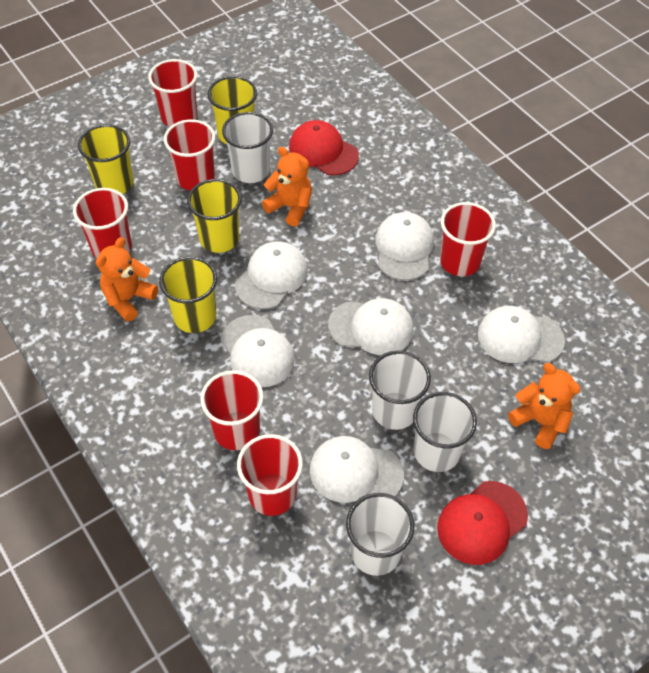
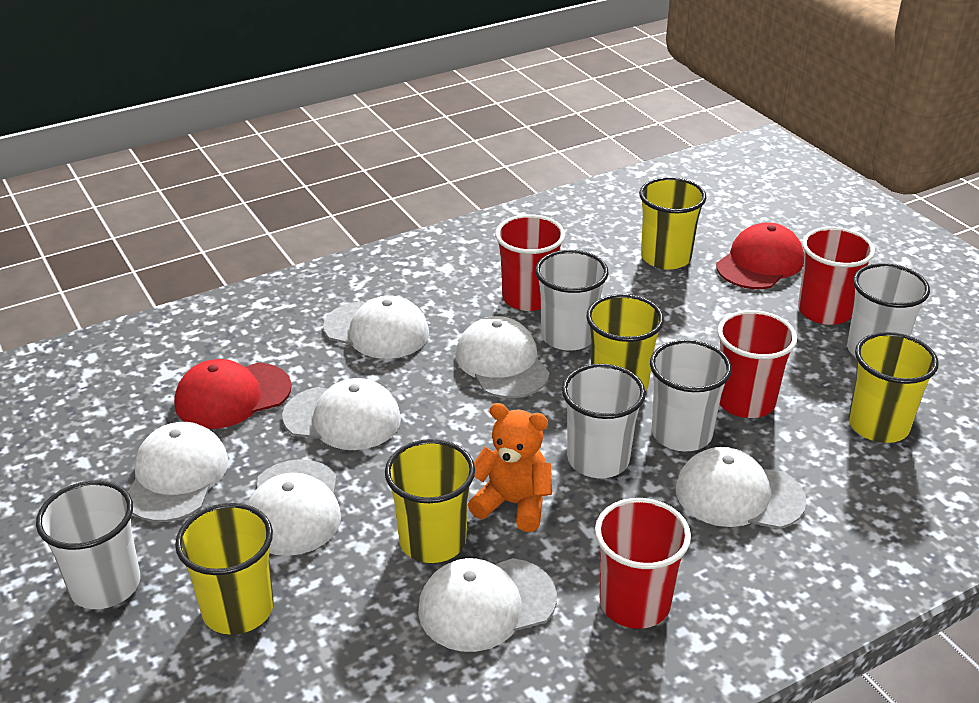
orange teddy bear: [96,237,158,322] [262,147,312,227] [508,363,581,449] = 3 -> [468,403,552,532] = 1
red cup: [73,188,132,258] [148,59,198,127] [164,119,215,191] [200,370,264,450] [237,434,303,516] [440,202,496,276] = 6 -> [495,214,565,311] [595,498,691,629] [717,310,797,418] [798,227,875,325] = 4
white cap: [221,315,295,387] [235,241,308,309] [310,436,404,503] [328,298,413,355] [375,212,434,281] [478,306,565,363] = 6 -> [128,422,228,522] [247,459,341,556] [282,378,401,450] [323,295,429,359] [418,558,557,652] [456,316,550,398] [676,447,807,529] = 7
white cup: [222,112,273,183] [346,493,415,576] [369,351,431,430] [413,392,477,472] = 4 -> [36,481,140,609] [535,250,609,351] [562,364,646,478] [650,340,732,451] [847,263,930,357] = 5
yellow cup: [78,124,134,194] [159,257,217,333] [187,179,242,253] [208,76,257,144] = 4 -> [175,503,274,635] [385,439,475,563] [586,294,664,392] [639,177,707,270] [848,332,939,443] = 5

